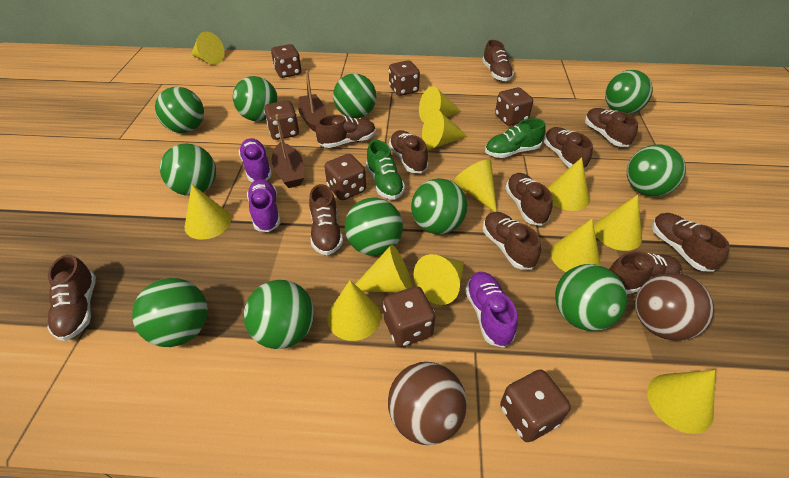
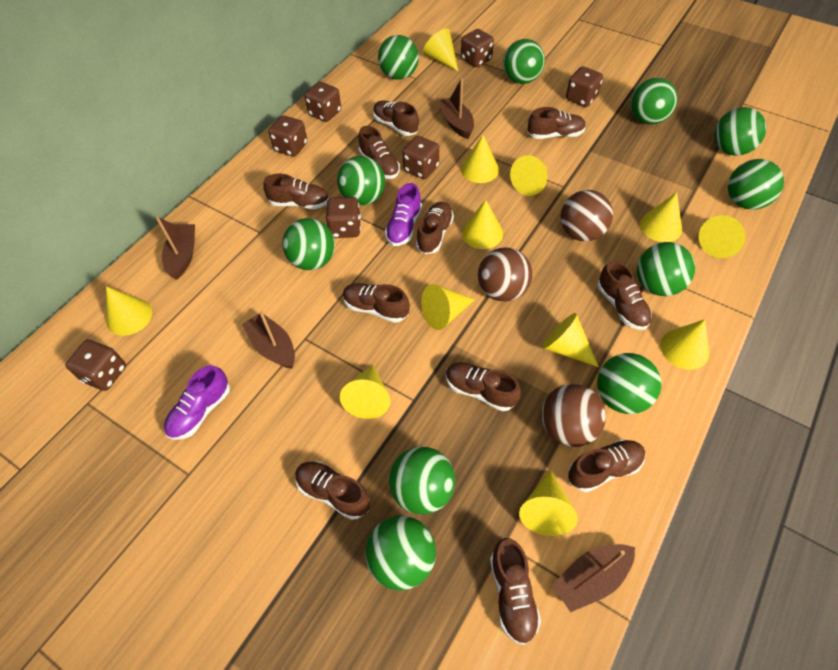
brown ball: [388,362,467,445] [635,273,714,341] = 2 -> [478,247,532,302] [541,384,606,447] [560,190,613,241] = 3
brown boat: [271,114,304,188] [298,71,326,132] = 2 -> [155,216,195,279] [242,311,295,369] [438,78,474,139] [552,544,635,612] = 4
green shoe: [366,140,405,200] [485,118,546,158] = 2 -> none = 0
purple shoe: [238,138,272,182] [247,179,281,232] [465,272,518,348] = 3 -> [164,365,230,440] [385,183,422,246] = 2

